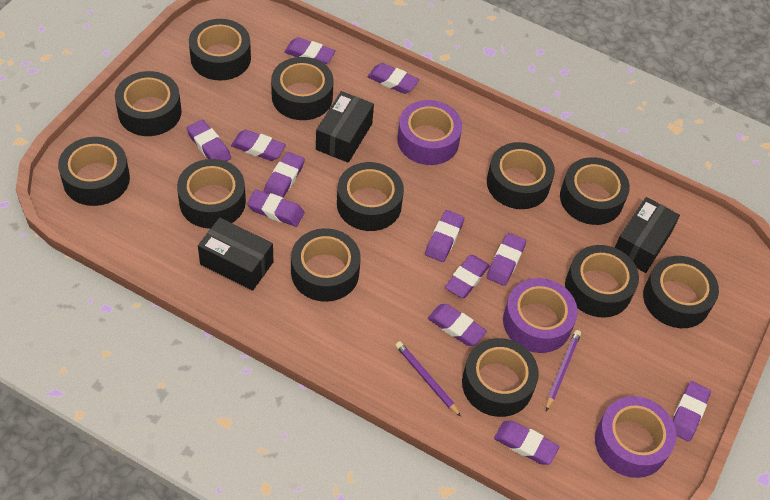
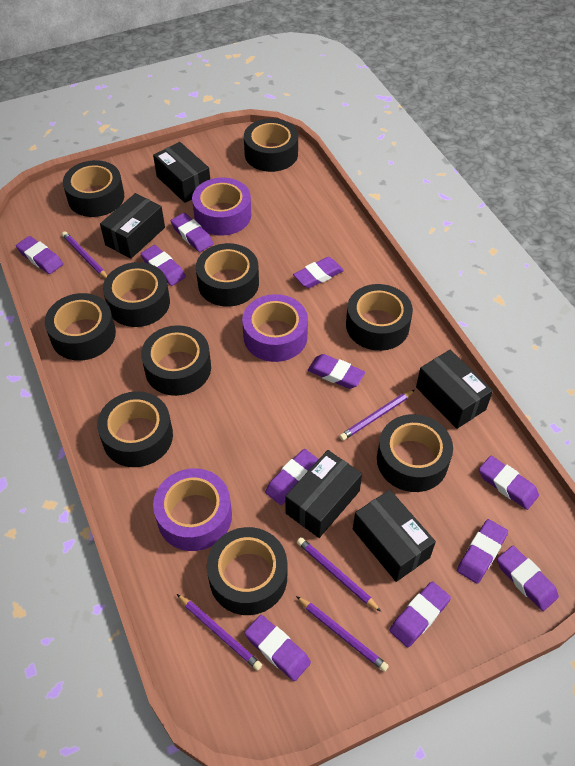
black box: [198,217,273,291] [316,91,374,163] [615,197,680,273] = 3 -> [100,193,165,259] [153,142,210,203] [285,450,362,538] [353,490,436,582] [416,350,493,429] = 5
black tape: [58,137,130,206] [115,71,182,136] [177,159,246,229] [189,19,251,80] [271,57,334,120] [291,228,361,302] [337,162,404,231] [462,338,539,417] [487,142,555,209] [560,157,630,225] [565,245,639,317] [643,256,719,328] = 12 -> [45,293,116,361] [63,160,124,217] [97,391,173,467] [103,262,170,327] [141,325,211,396] [196,243,259,307] [207,527,287,615] [244,118,298,172] [346,284,413,351] [377,414,453,492] = 10
purple eraser: [187,120,231,161] [231,129,286,161] [247,189,305,227] [263,152,305,198] [284,37,336,65] [367,63,419,94] [425,210,464,262] [428,304,487,346] [445,255,490,298] [486,233,526,286] [494,421,559,465] [672,381,711,442] = 12 -> [16,236,63,274] [141,245,186,286] [171,213,213,252] [244,615,311,681] [265,449,319,505] [293,257,344,288] [308,354,365,389] [389,581,451,647] [457,519,508,584] [479,456,539,510] [497,546,559,611] = 11
purple pencil: [396,341,461,417] [546,330,581,411] = 2 -> [62,231,107,279] [177,594,262,671] [296,596,389,672] [297,537,381,612] [339,390,415,441] = 5

